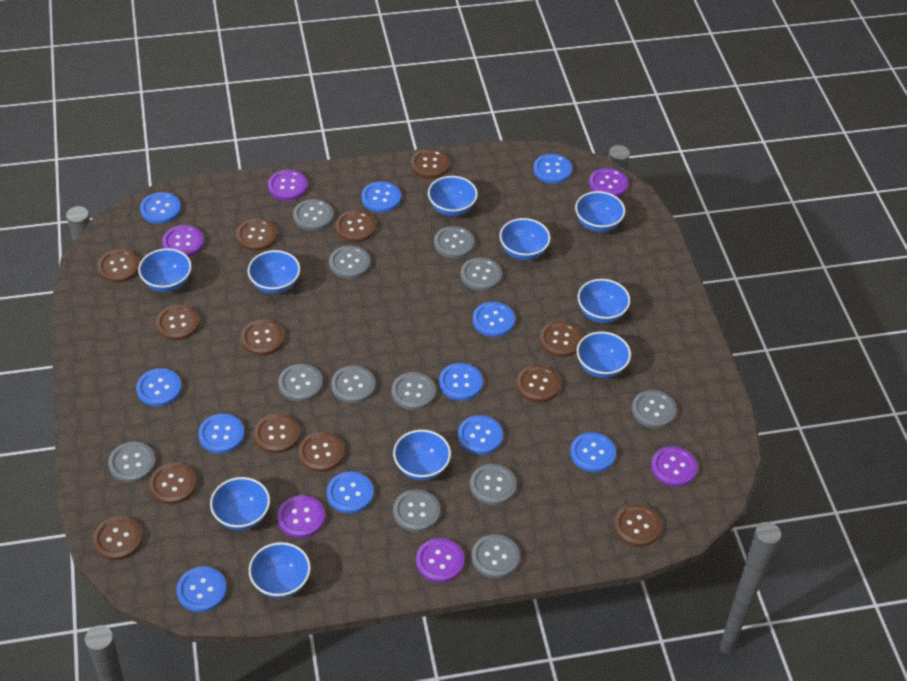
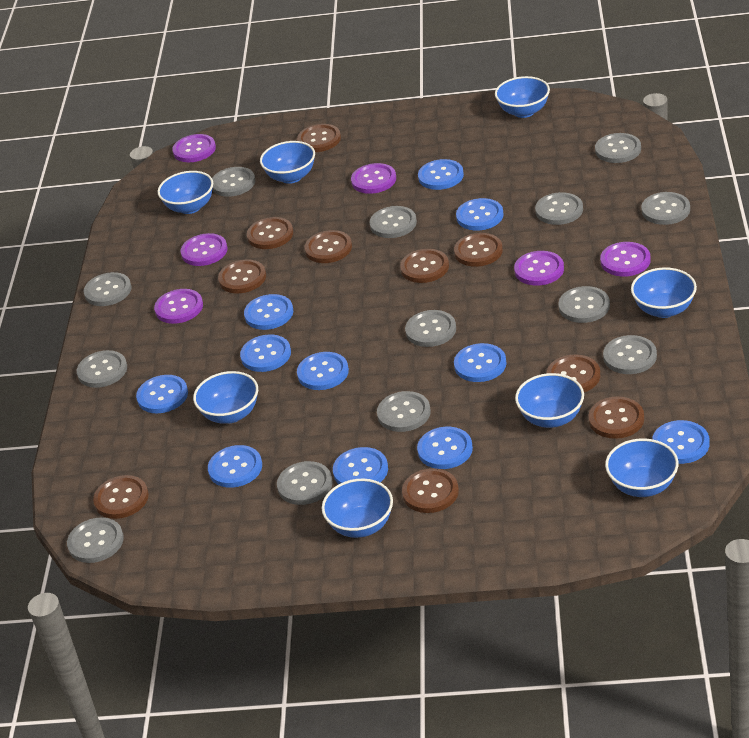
blue bowl: [138,248,192,292] [210,477,270,530] [248,250,300,294] [249,542,311,598] [393,430,451,481] [428,176,478,216] [499,218,551,260] [575,191,625,232] [577,332,631,378] [578,279,630,323] = 10 -> [157,171,213,214] [193,371,258,424] [260,141,315,184] [322,479,393,538] [495,76,550,118] [515,373,584,428] [605,438,679,497] [631,267,697,318] = 8
brown button: [93,516,142,560] [97,249,140,283] [149,463,197,504] [156,305,199,340] [236,219,277,251] [241,319,284,356] [254,414,300,453] [298,432,344,472] [335,210,376,242] [411,149,449,179] [516,365,560,402] [539,321,582,357] [614,504,662,547] = 13 -> [93,475,149,519] [218,260,266,293] [247,217,294,249] [297,124,341,152] [304,230,352,263] [400,249,449,283] [402,468,459,513] [454,233,503,267] [547,354,600,392] [589,397,644,439] = 10
grey button: [108,442,156,483] [278,364,323,402] [293,199,333,231] [329,245,370,279] [331,366,375,403] [392,372,436,410] [393,490,440,532] [434,226,475,259] [461,257,502,291] [470,464,516,505] [472,534,520,579] [632,390,677,428] = 12 -> [67,517,124,563] [77,350,127,388] [83,272,132,306] [212,167,255,197] [277,461,333,505] [370,206,417,238] [377,391,431,432] [405,310,456,347] [535,192,583,225] [558,286,610,323] [595,133,641,163] [603,335,657,374] [641,192,690,225] = 13

